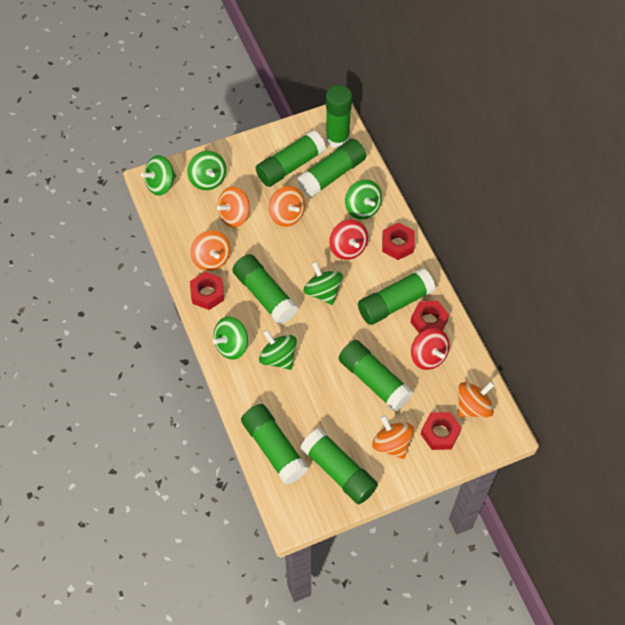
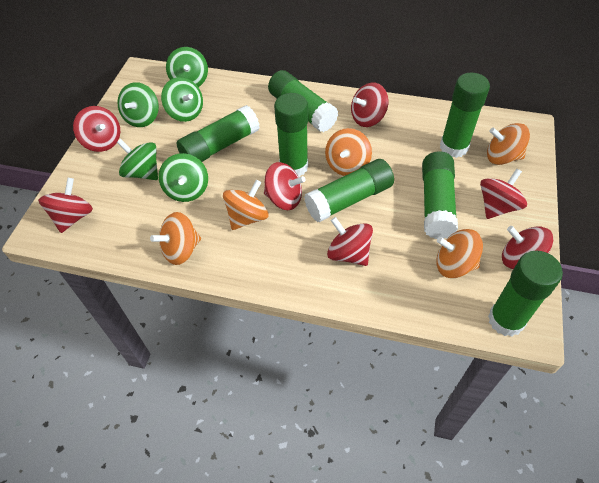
green glue stick: [232,254,298,325] [241,404,308,485] [256,130,326,187] [297,139,366,197] [301,428,378,504] [326,85,352,149] [338,340,413,412] [358,268,436,325] = 8 -> [177,105,260,162] [268,70,338,132] [274,93,308,177] [304,159,394,222] [422,151,458,239] [440,73,490,158] [488,251,563,337] = 7
green spinning top: [141,155,176,196] [187,151,226,190] [213,317,248,360] [259,330,297,370] [304,262,343,305] [345,179,382,220] = 6 -> [117,82,159,127] [117,139,158,180] [158,153,208,202] [161,77,203,122] [166,47,208,87] = 5
red nut: [190,272,224,310] [382,223,415,260] [411,301,449,333] [421,412,461,450] = 4 -> none = 0
red spinning top: [329,220,368,260] [411,328,449,370] = 2 -> [38,178,93,233] [73,106,120,152] [264,162,305,210] [327,217,373,266] [351,83,388,127] [480,168,527,219] [502,226,553,269] = 7

